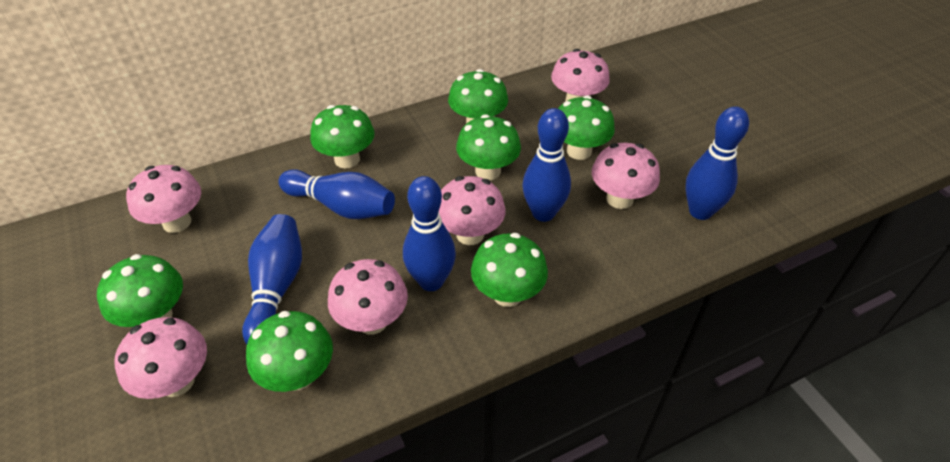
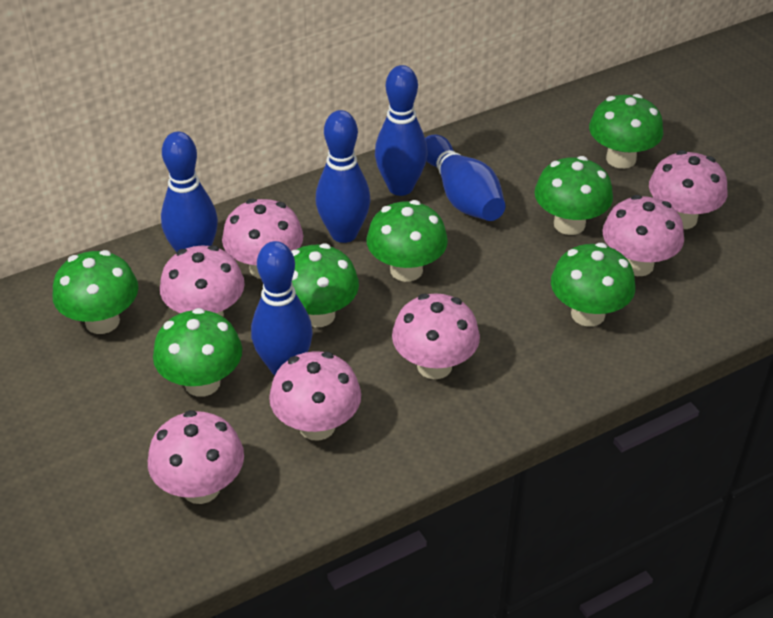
pink mushroom: [114,317,207,399] [126,165,201,233] [328,259,408,334] [439,176,506,245] [551,49,610,101] [592,143,660,209] = 6 -> [148,410,244,504] [160,245,245,317] [222,199,303,279] [269,351,361,441] [392,293,480,379] [602,195,684,276] [649,150,727,229] = 7

